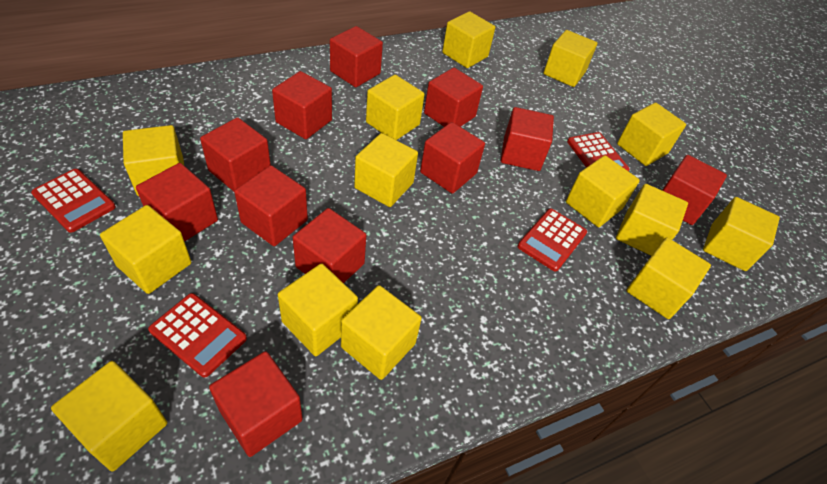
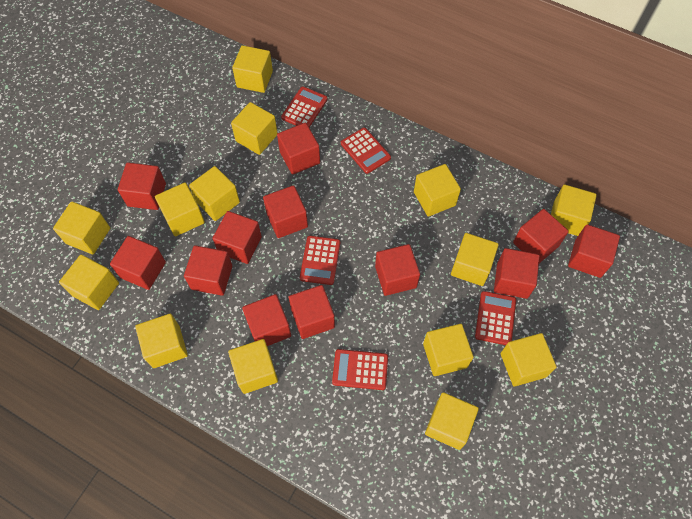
red calculator: [31,169,116,233] [148,293,247,378] [518,208,587,272] [567,132,630,171] = 4 -> [281,87,327,127] [300,236,340,285] [332,349,388,390] [341,127,391,174] [475,291,516,345] = 5
red cube: [136,163,218,242] [200,117,271,191] [209,351,303,457] [234,165,308,246] [272,71,332,139] [293,208,366,283] [330,26,383,87] [420,122,485,194] [424,68,483,127] [501,107,554,171] [662,155,727,225] = 11 -> [110,236,166,290] [118,163,166,210] [184,245,232,296] [212,211,262,264] [242,294,291,346] [263,185,308,238] [277,123,320,175] [289,285,335,339] [375,244,420,296] [494,248,540,299] [513,209,569,263] [568,224,620,278] = 12

